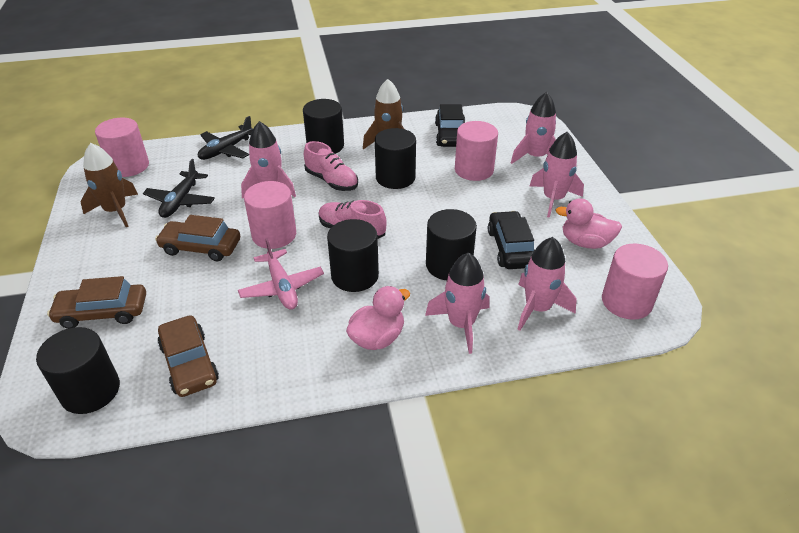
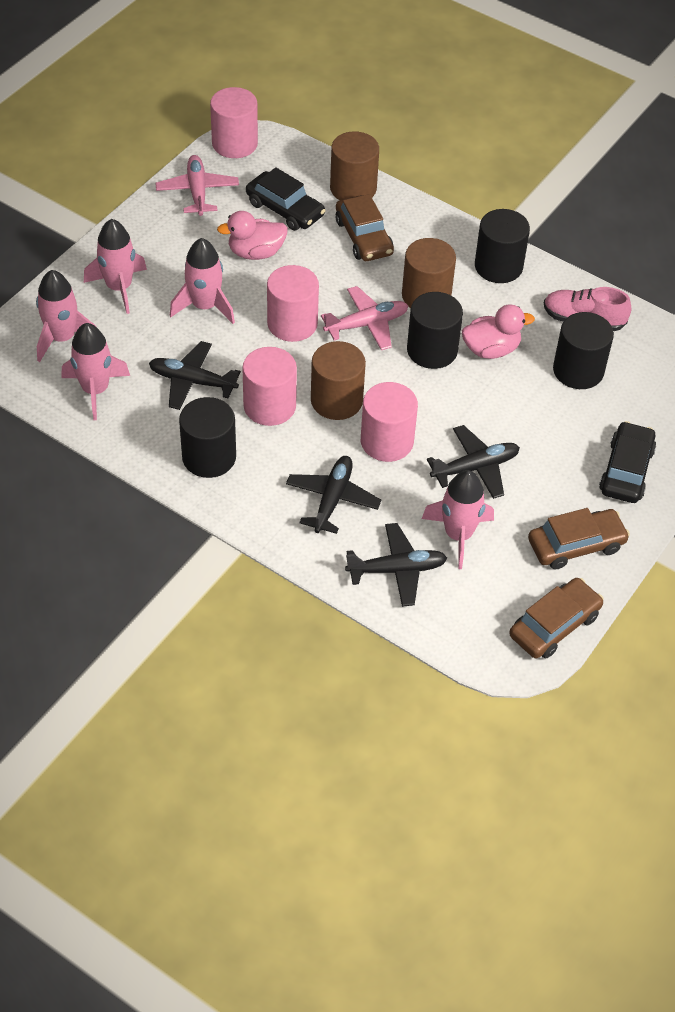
black cylinder: [36,327,120,414] [303,99,344,154] [327,219,379,292] [375,128,416,189] [426,209,477,280] = 5 -> [179,397,236,478] [407,292,463,369] [475,209,530,283] [553,312,614,389] = 4
black plane: [143,159,215,218] [198,116,253,160] = 2 -> [149,341,241,410] [286,456,381,534] [345,523,447,607] [427,425,520,499] = 4
brown cylinder: none = 0 -> [311,341,366,420] [330,131,379,200] [402,238,456,308] = 3
brown rocket: [80,143,138,227] [363,79,404,149] = 2 -> none = 0
pink plane: [238,238,324,310] = 1 -> [155,155,239,216] [321,286,408,350] = 2
pink shoe: [304,141,358,191] [319,200,387,239] = 2 -> [544,287,631,331] = 1

